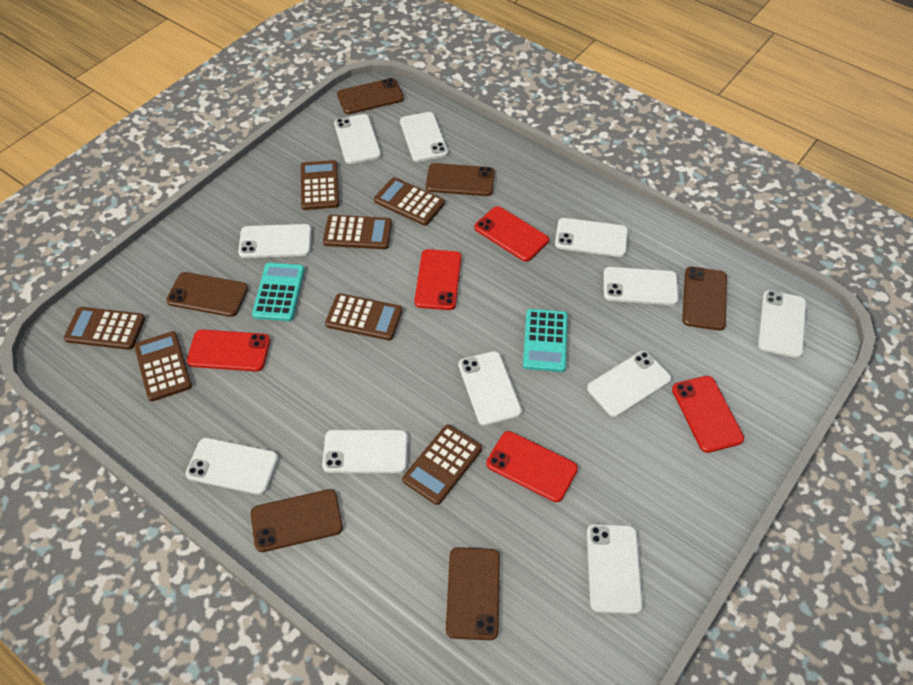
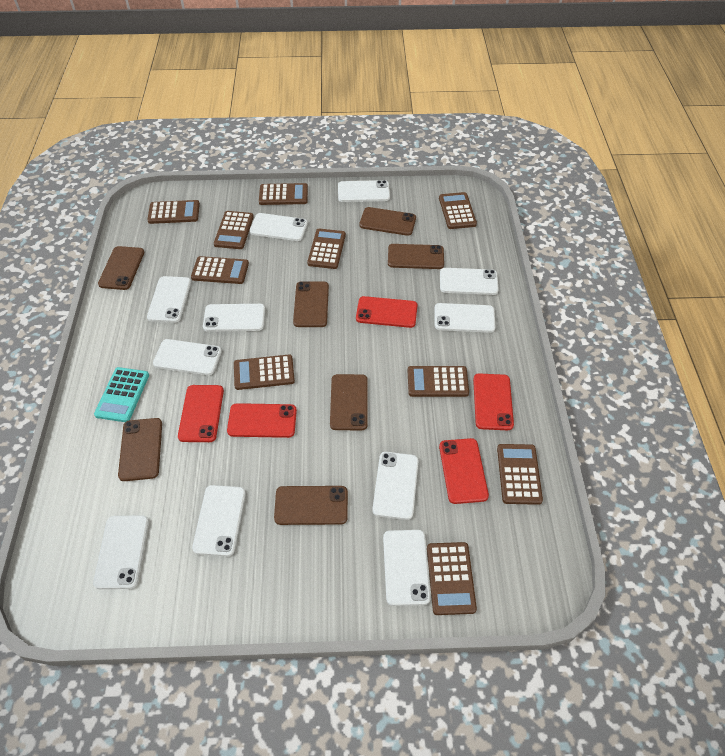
brown calculator: [64,307,145,350] [134,331,192,401] [301,160,339,210] [323,215,392,249] [325,293,403,340] [374,177,445,226] [402,425,482,505] = 7 -> [147,200,200,224] [191,256,249,284] [214,211,254,249] [234,354,295,390] [259,183,308,205] [307,228,346,269] [408,366,469,397] [427,542,477,615] [439,192,477,229] [497,444,543,505] = 10
brown phone: [166,272,248,317] [251,489,343,552] [337,78,404,114] [426,163,495,196] [446,547,500,640] [682,267,727,331] = 6 -> [98,246,144,290] [118,418,162,481] [274,486,348,525] [293,281,329,327] [330,374,368,430] [359,207,416,236] [388,244,444,269] = 7
turquoise calculator: [252,263,305,321] [523,309,568,372] = 2 -> [94,367,149,422] = 1

